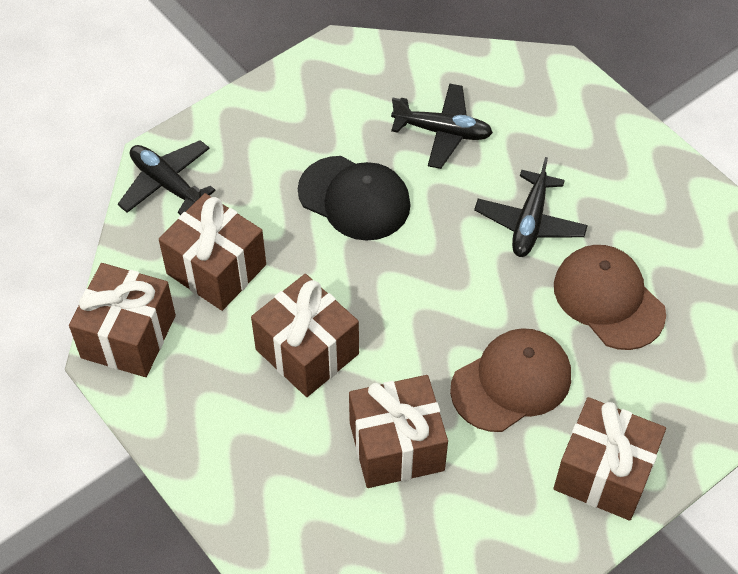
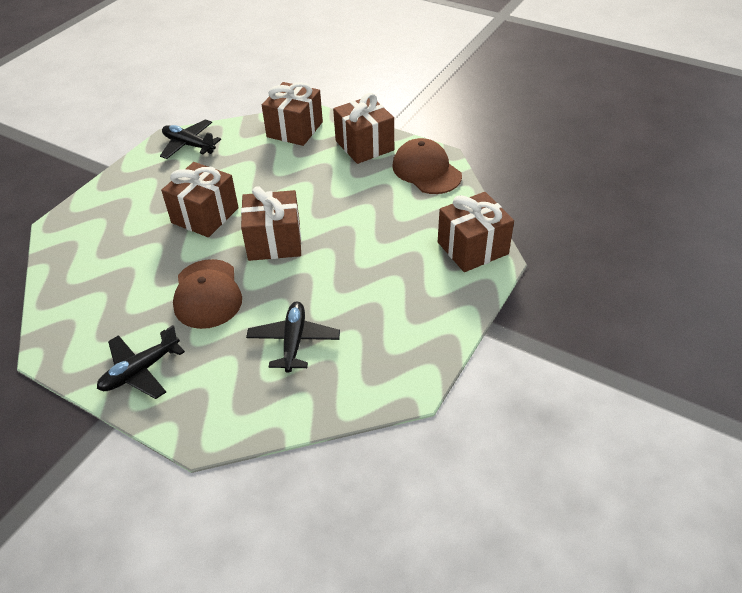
black cap: [298,156,411,241] = 1 -> none = 0

